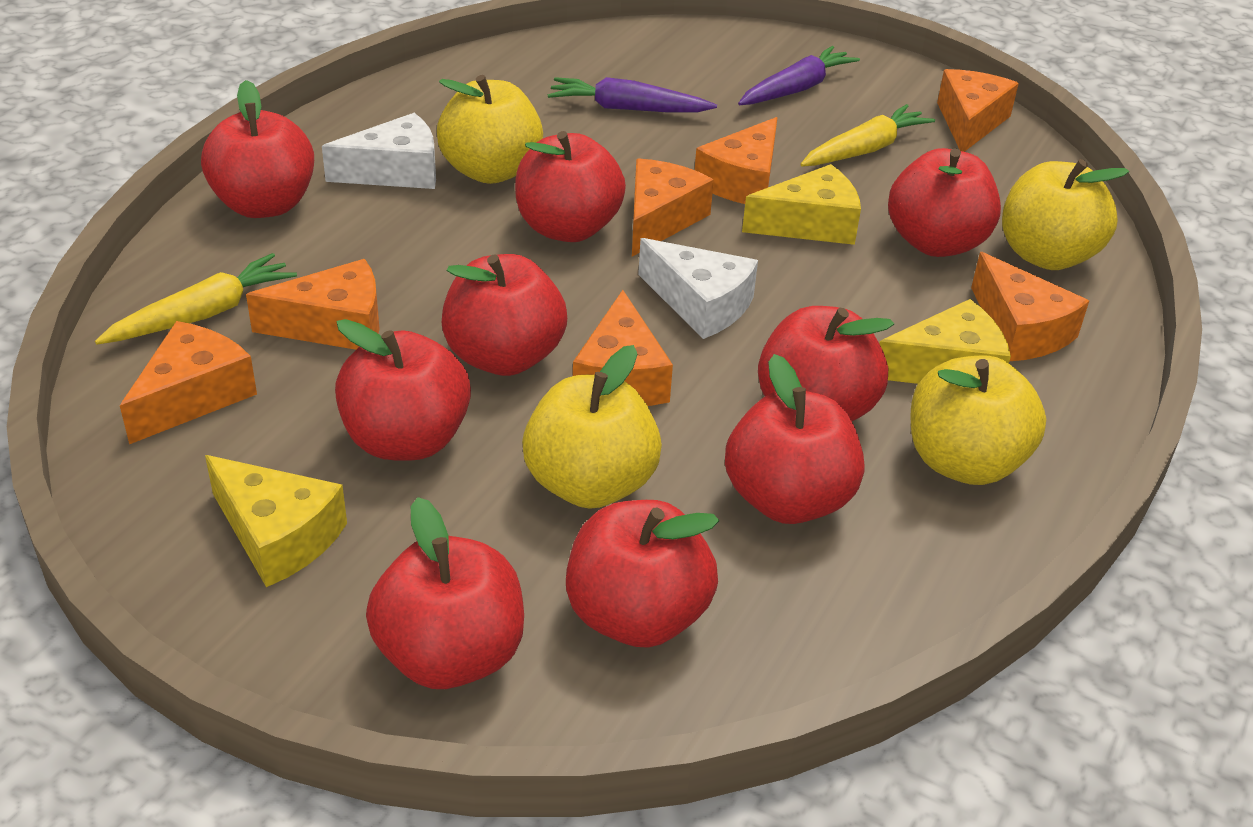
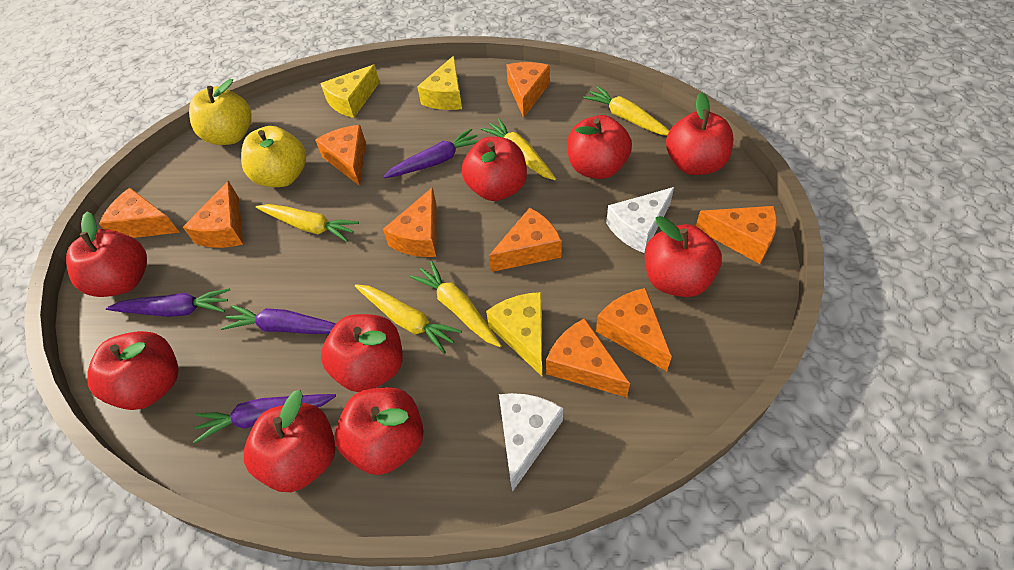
orange cheese: [120,321,257,444] [246,259,379,350] [573,290,673,406] [632,158,714,257] [695,117,778,204] [937,69,1019,152] [971,252,1089,361] = 7 -> [99,188,180,238] [183,181,243,248] [315,125,366,186] [383,187,437,257] [489,208,562,272] [506,62,550,118] [546,318,630,397] [596,288,672,371] [696,206,777,264] = 9
purple carrot: [548,77,717,112] [738,46,860,105] = 2 -> [106,288,230,317] [193,394,336,444] [221,305,336,334] [383,129,478,178] = 4
yellow apple: [437,75,543,184] [522,345,662,509] [911,355,1046,485] [1002,159,1129,270] = 4 -> [189,79,252,145] [241,126,306,187] = 2
yellow carrot: [95,253,297,345] [800,104,935,167] = 2 -> [256,204,359,242] [355,284,462,354] [410,261,502,347] [481,118,556,180] [583,86,670,135] = 5

